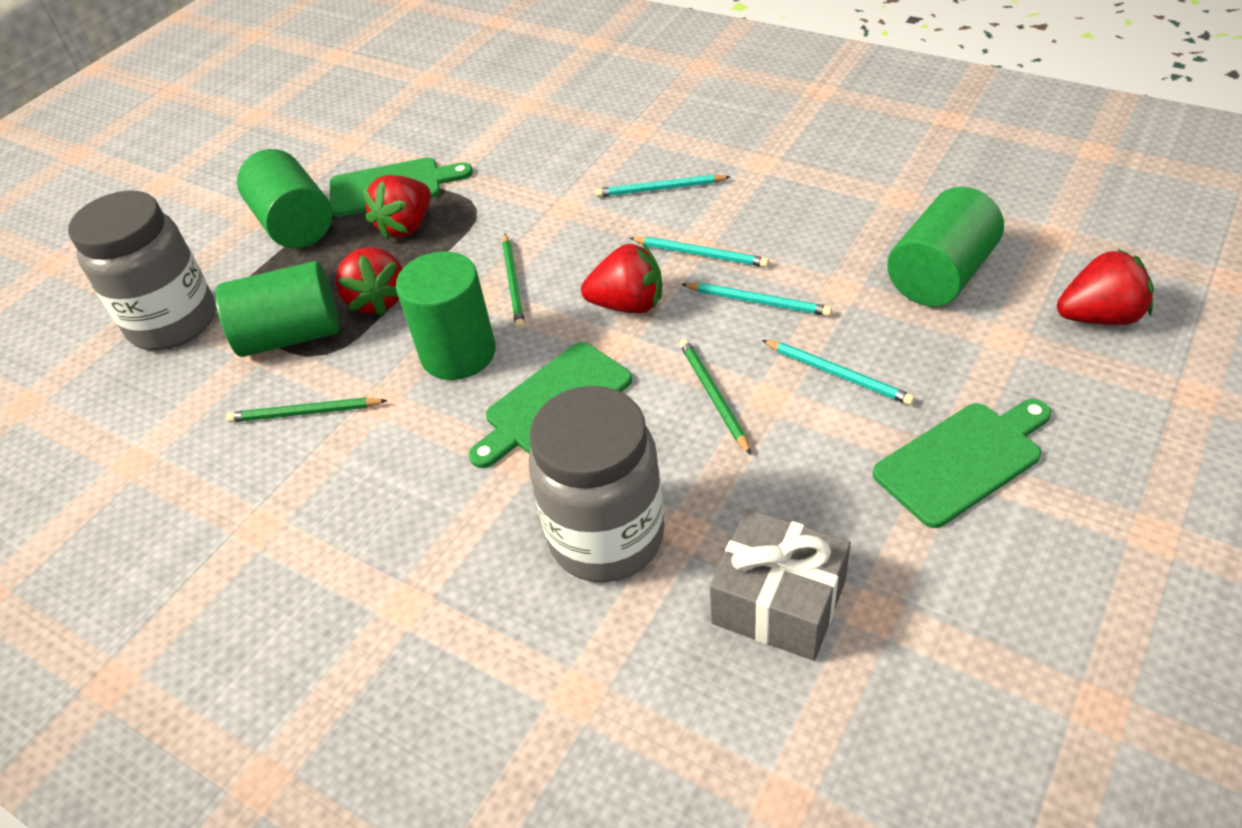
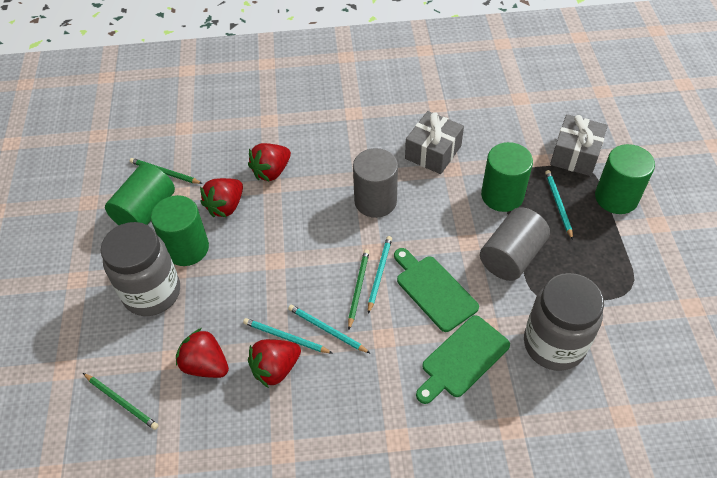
green cutting board: [330,157,473,217] [469,342,632,468] [873,399,1051,528] = 3 -> [394,248,479,332] [416,315,510,404] = 2
grey cylinder: none = 0 -> [353,148,398,218] [480,207,550,281] = 2
grey gift: [710,509,851,661] = 1 -> [405,111,464,174] [550,114,608,176] = 2

